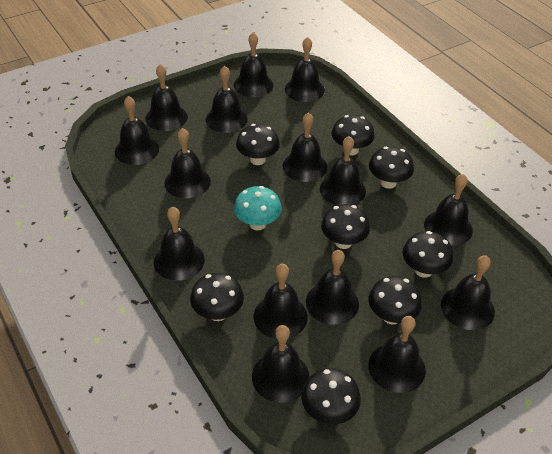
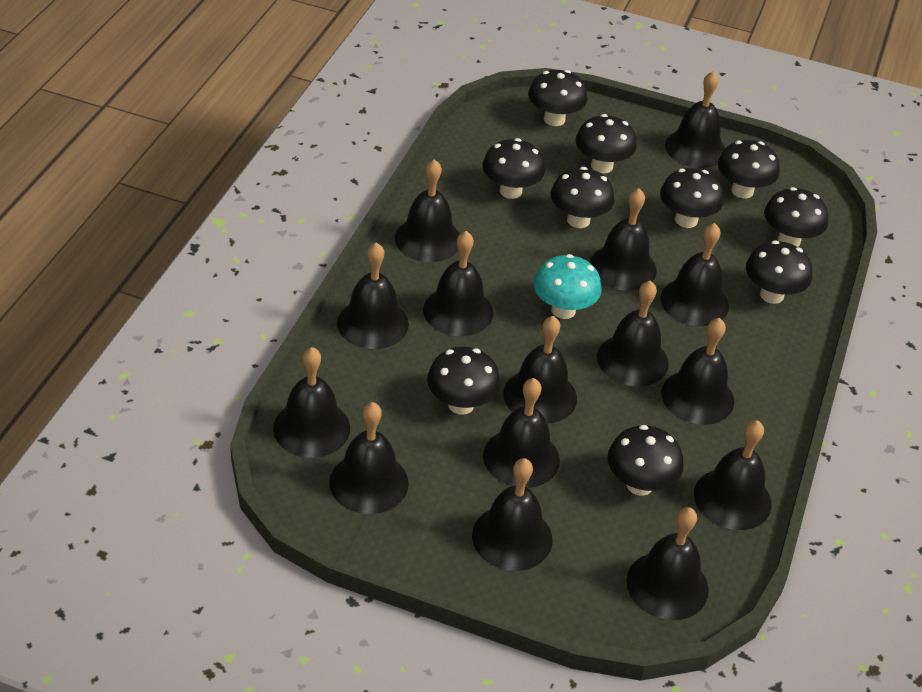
black mushroom: [190,273,244,321] [236,124,280,165] [301,368,361,425] [321,204,370,249] [331,115,375,155] [368,276,422,324] [369,147,414,189] [403,231,453,278] = 8 -> [427,347,500,415] [482,138,545,199] [528,70,587,126] [551,167,614,228] [576,114,637,173] [608,425,684,496] [660,168,724,228] [718,140,780,198] [746,240,812,304] [764,187,828,247] = 10

